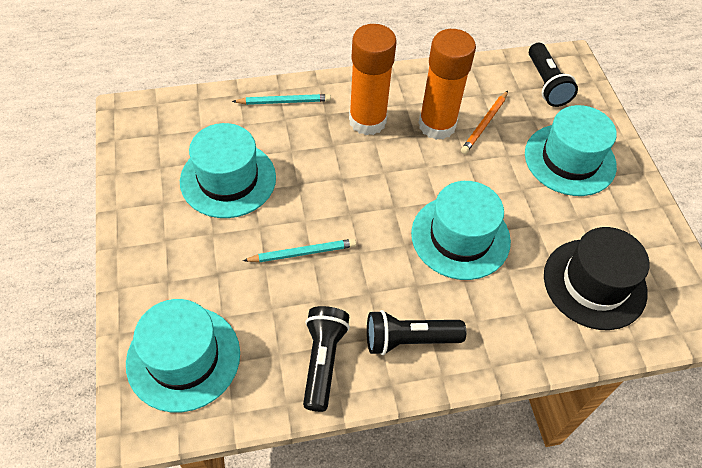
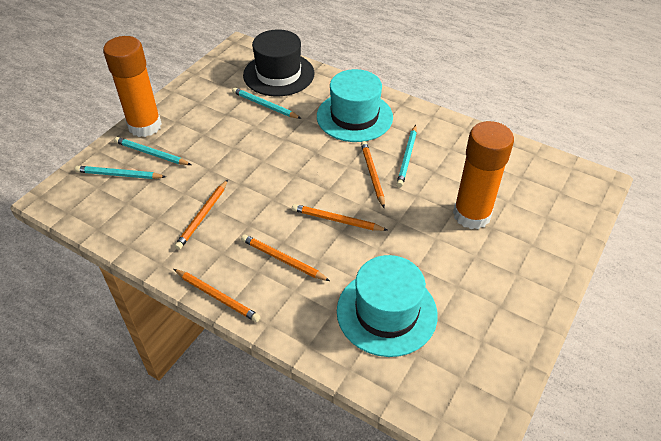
black flashlight: [303,306,350,412] [367,310,466,355] [529,43,578,107] = 3 -> none = 0
orange pencil: [461,91,508,154] = 1 -> [174,180,228,250] [174,269,261,322] [241,234,330,281] [292,204,387,231] [361,141,385,208] = 5
turquoise hat: [126,299,240,412] [180,123,276,218] [411,181,511,280] [525,105,617,196] = 4 -> [317,69,393,142] [337,255,438,357] = 2
turquoise pencil: [232,94,331,105] [243,239,356,262] = 2 -> [75,166,166,179] [114,137,191,165] [232,87,301,119] [397,125,417,187] = 4

